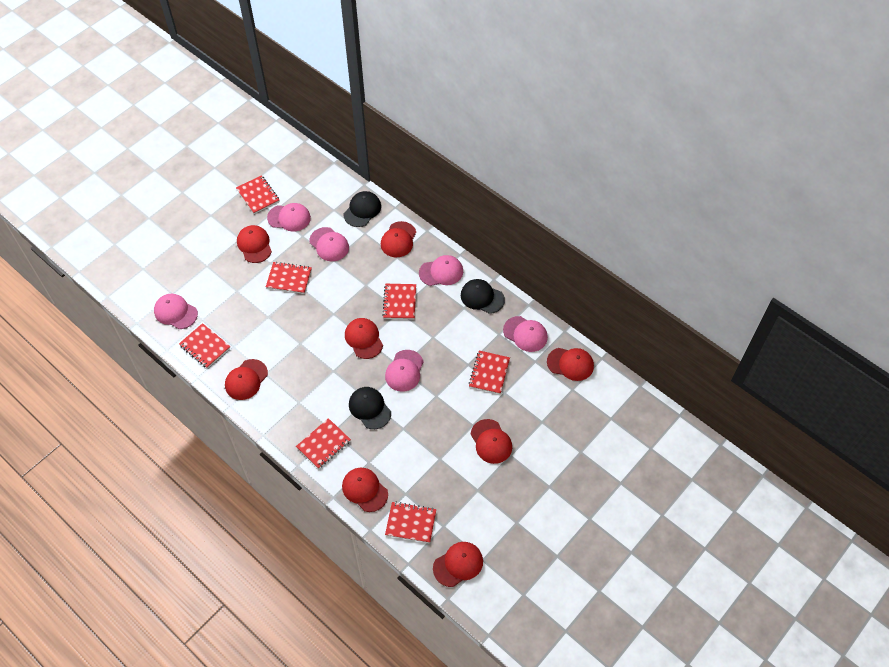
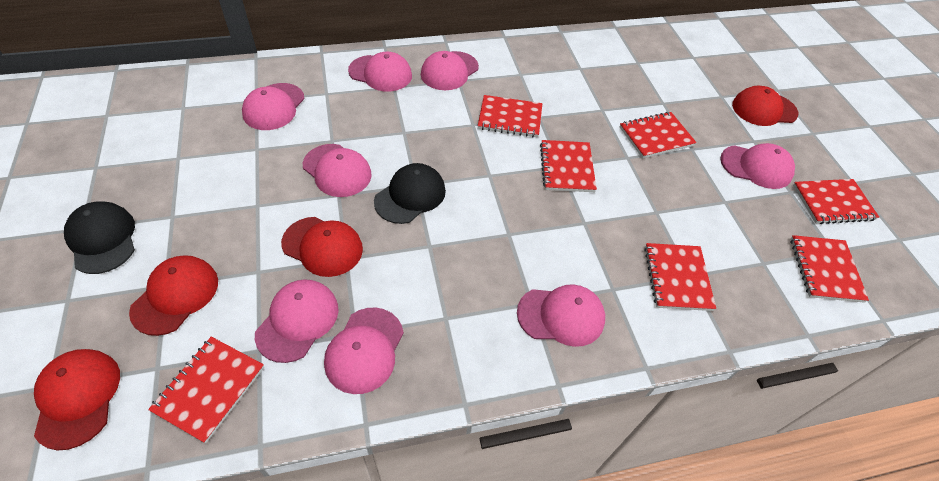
black cap: [344,191,381,227] [349,387,391,429] [461,279,505,314] = 3 -> [64,202,135,274] [374,163,446,224] = 2
pink cap: [154,294,198,329] [267,203,311,232] [309,227,349,261] [385,350,424,392] [419,255,463,286] [503,316,548,352] = 6 -> [242,83,305,130] [255,279,339,363] [303,144,372,197] [324,308,404,394] [348,52,412,92] [421,51,479,90] [517,284,605,347] [720,143,795,189] = 8
red cap: [225,359,268,400] [237,225,272,263] [342,468,388,512] [345,318,383,359] [381,221,416,257] [433,542,483,587] [471,419,512,464] [547,348,594,381] = 8 -> [34,349,120,450] [129,255,218,336] [281,217,363,277] [732,86,798,126] = 4

